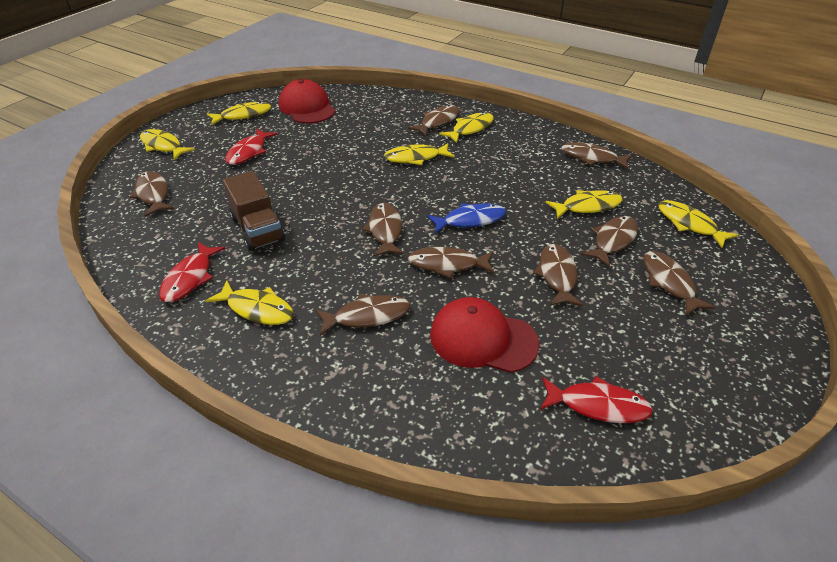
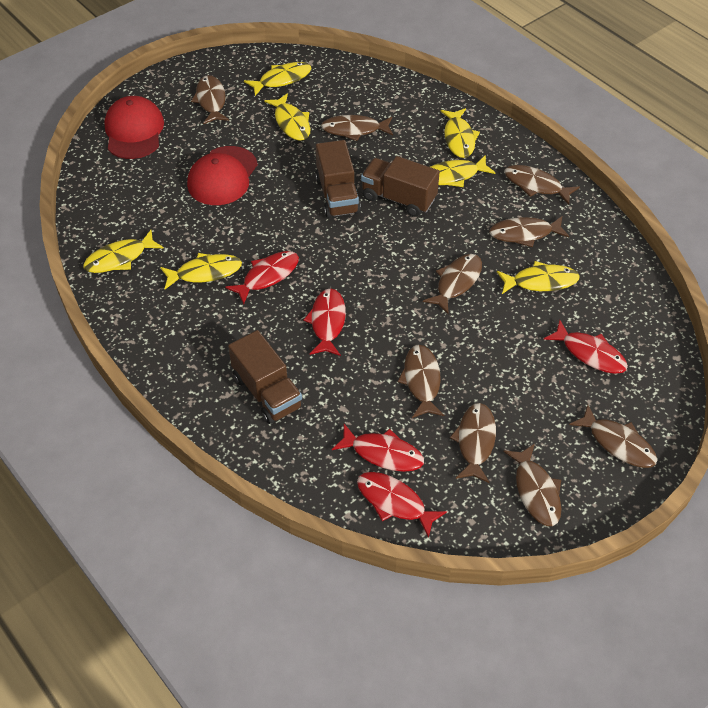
blue fish: [427,203,506,234] = 1 -> none = 0
brown truck: [223,171,285,251] = 1 -> [228,330,303,424] [315,140,361,218] [361,156,440,217] = 3
red fish: [159,242,226,302] [225,129,277,165] [540,376,653,423] = 3 -> [225,251,299,304] [303,288,346,356] [332,424,424,472] [357,472,447,538] [543,320,628,374] = 5

